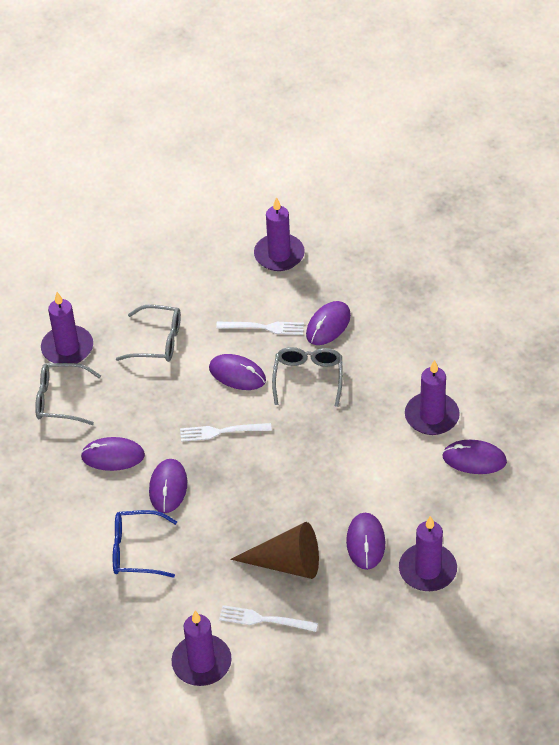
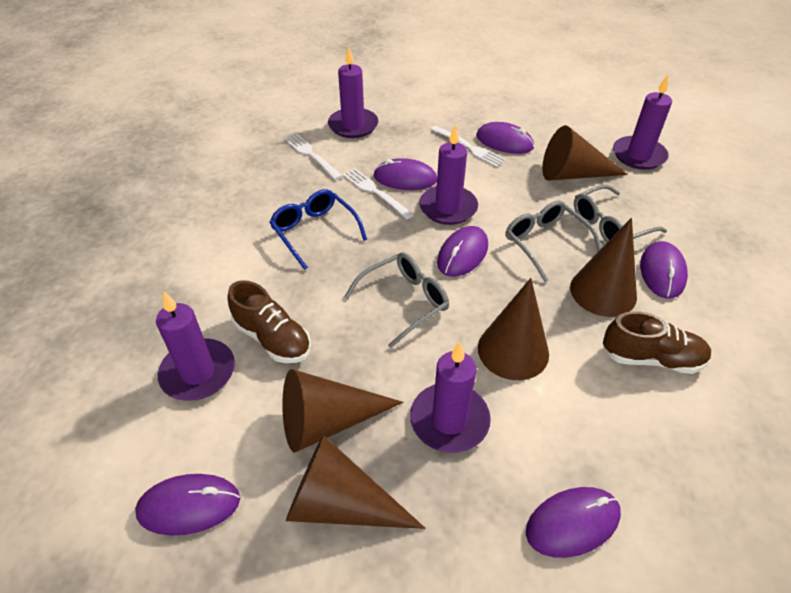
brown cone: [230,522,319,579] = 1 -> [282,369,403,453] [286,435,426,529] [478,278,549,380] [542,125,628,180] [570,218,637,317] = 5
brown shoe: none = 0 -> [228,280,311,363] [603,311,712,374] = 2

